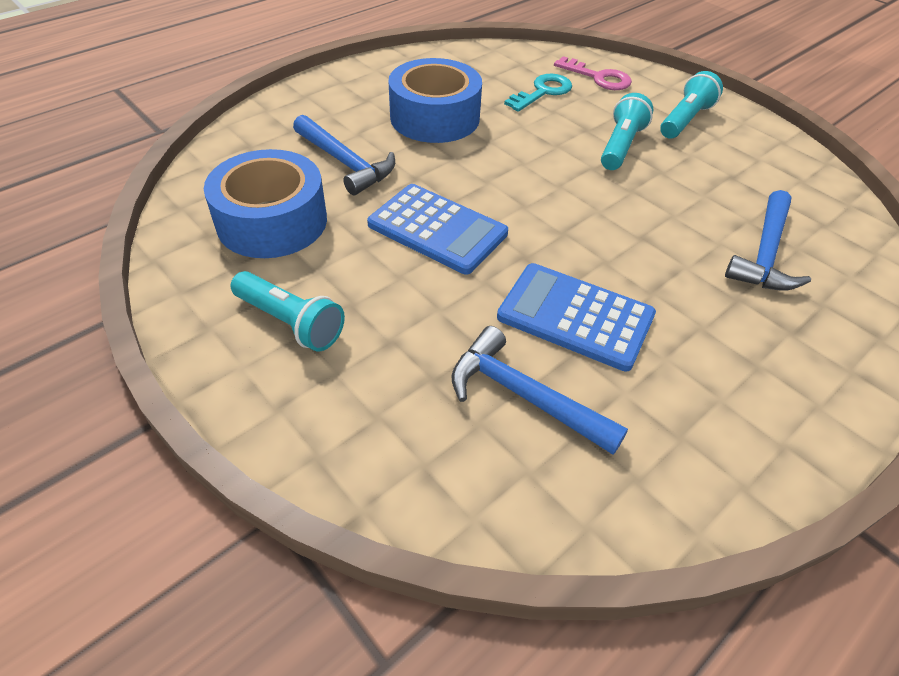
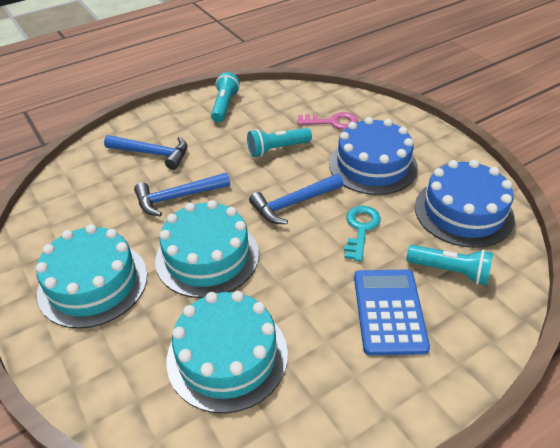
blue cake: none = 0 -> [329,117,418,195] [415,160,515,248] = 2
blue calculator: [367,184,508,275] [497,263,656,371] = 2 -> [354,269,430,355] = 1
blue tape: [204,149,327,258] [388,58,482,143] = 2 -> none = 0
turquoise cake: none = 0 -> [35,224,147,329] [155,200,259,298] [167,291,288,413] = 3

